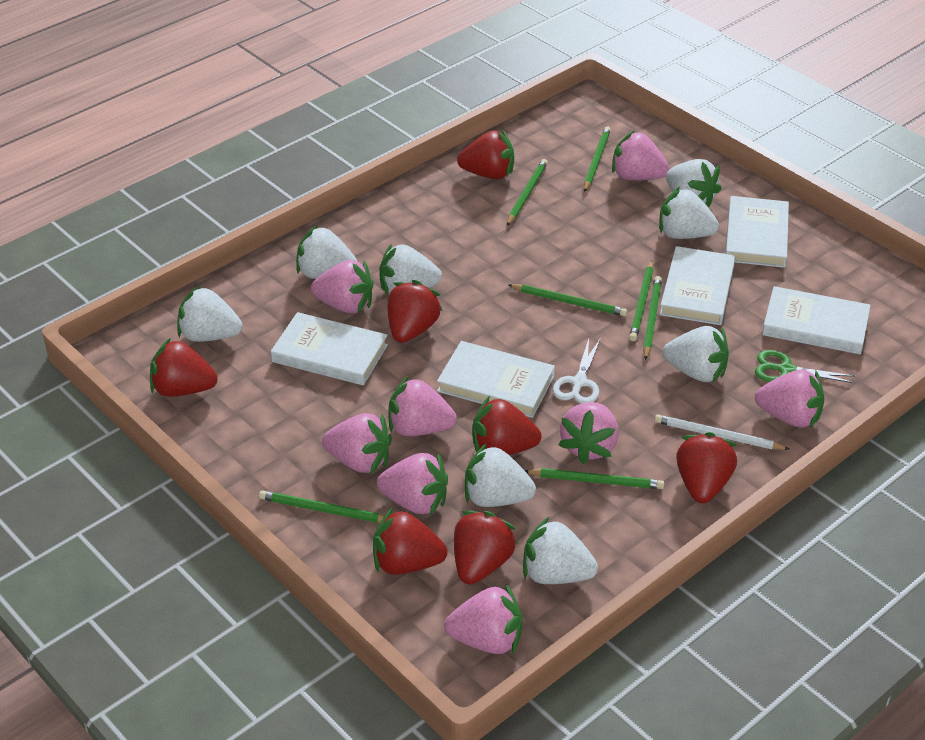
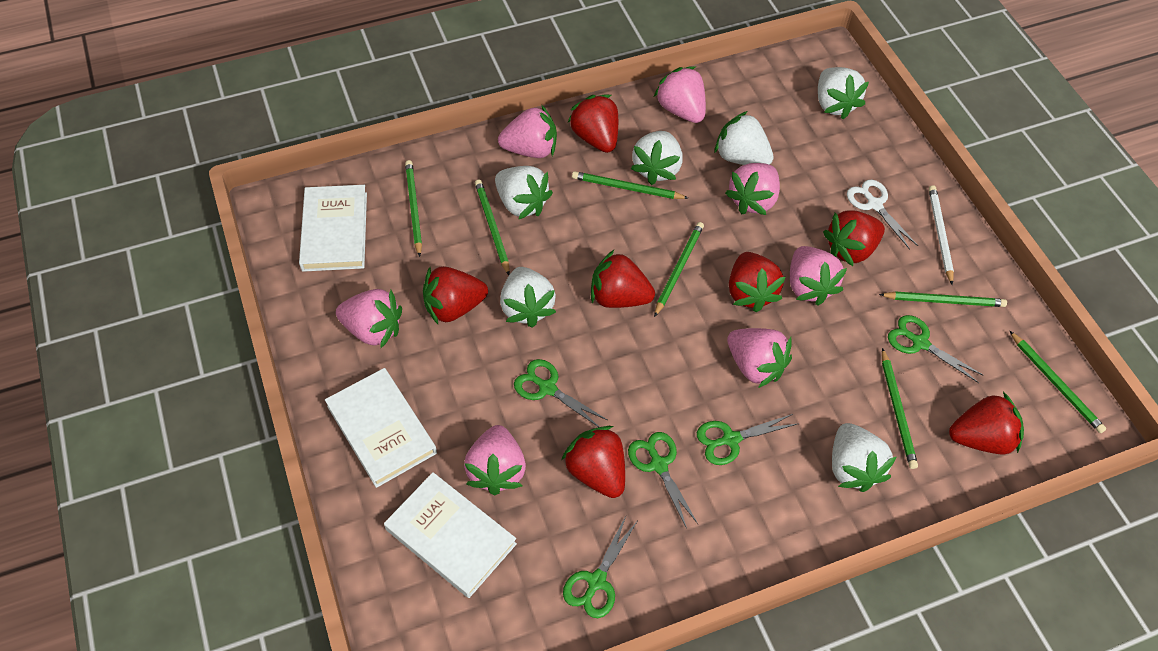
green scissors: [755,350,855,383] = 1 -> [514,359,607,427] [563,516,637,618] [628,432,698,529] [697,414,797,465] [888,315,984,383] = 5
pink strawberry: [311,260,373,314] [322,413,392,474] [377,453,448,515] [388,376,457,436] [444,584,522,654] [558,402,619,464] [612,130,669,180] [755,370,824,428] = 8 -> [336,289,402,348] [464,425,526,495] [498,105,557,158] [654,66,706,123] [725,163,780,215] [727,328,792,388] [790,246,847,305] = 7
white book: [271,312,388,385] [437,341,555,418] [660,246,735,325] [725,196,789,268] [762,286,871,354] = 5 -> [299,185,367,272] [325,368,437,488] [384,472,517,598] = 3
white strawberry: [177,285,243,342] [296,225,358,279] [379,243,442,295] [465,443,536,507] [523,517,598,584] [659,187,719,239] [663,326,729,383] [666,159,722,208] = 8 -> [495,166,553,220] [500,267,556,328] [631,131,683,185] [715,111,774,165] [818,67,869,119] [832,423,897,492] = 6

